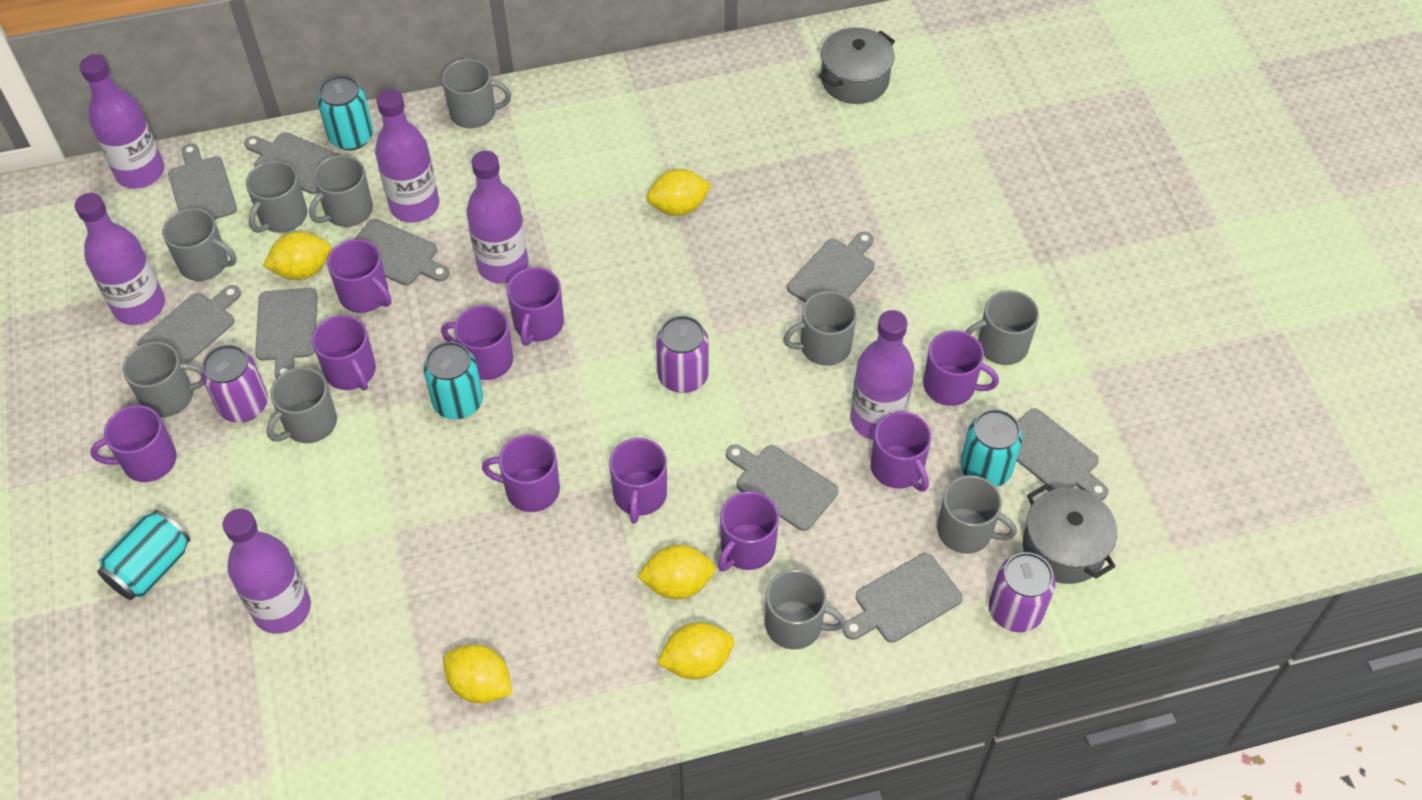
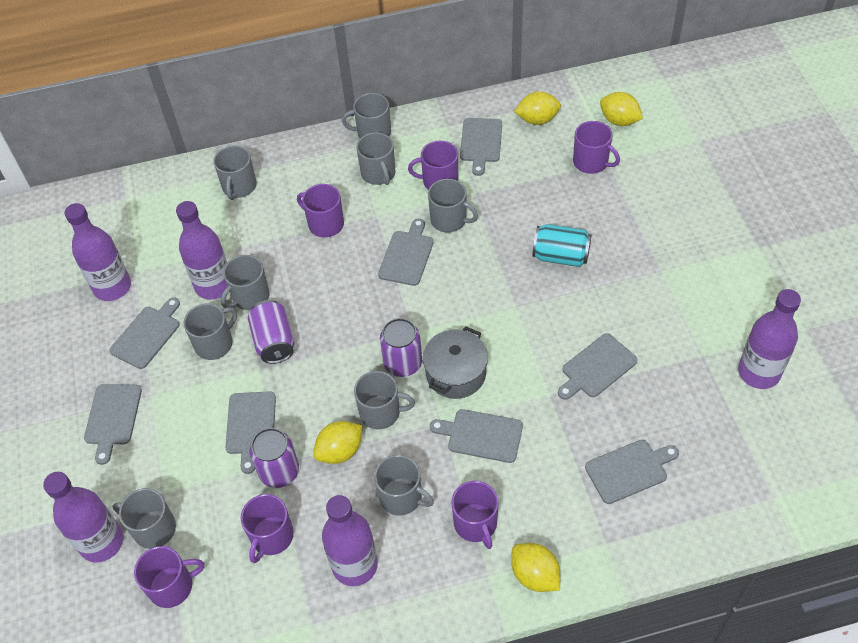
grey cutting board: [137,285,241,363] [168,143,237,220] [244,132,341,194] [255,288,318,379] [355,219,449,285] [726,444,839,531] [787,231,875,302] [843,553,963,643] [1017,408,1109,500] = 9 -> [84,384,142,465] [109,297,180,369] [225,391,276,474] [378,218,434,286] [430,409,523,463] [460,118,502,176] [558,333,638,400] [585,440,679,504] = 8
grey mug: [122,342,204,417] [162,208,237,281] [246,161,307,233] [267,367,337,443] [309,155,373,227] [442,59,511,128] [765,569,846,650] [783,291,857,366] [937,475,1017,554] [965,290,1039,365] = 10 -> [113,488,176,549] [184,304,237,360] [213,145,257,200] [221,255,270,310] [342,93,391,139] [354,371,415,430] [357,132,395,185] [374,455,434,516] [428,179,478,233] = 9
grey pot: [819,27,895,104] [1023,484,1117,584] = 2 -> [423,327,488,399] = 1
purple bottle: [75,193,165,325] [79,55,164,189] [223,509,311,634] [375,89,439,223] [467,151,528,283] [850,310,914,440] = 6 -> [43,472,123,563] [65,203,131,301] [176,201,227,300] [322,495,378,586] [738,289,801,389] = 5
purple mug: [90,405,177,482] [312,315,376,391] [327,239,391,313] [441,305,513,380] [482,435,560,512] [507,267,564,346] [609,438,667,524] [718,491,779,571] [871,411,932,491] [923,330,999,406] = 10 -> [134,546,204,608] [241,494,294,563] [297,184,344,237] [408,141,458,190] [452,481,499,549] [573,121,620,174] = 6
turquoise can: [97,510,190,600] [317,75,373,150] [423,342,483,420] [960,409,1023,487] = 4 -> [532,224,591,267] = 1
yellow lemon: [263,231,331,280] [443,644,512,704] [637,545,715,599] [647,169,712,216] [657,622,734,680] = 5 -> [313,421,363,464] [511,543,560,592] [514,91,561,125] [600,92,643,126] = 4

